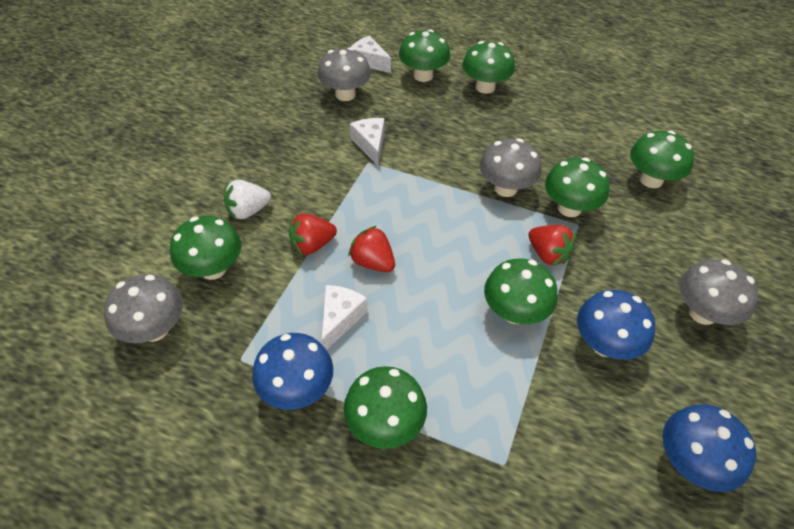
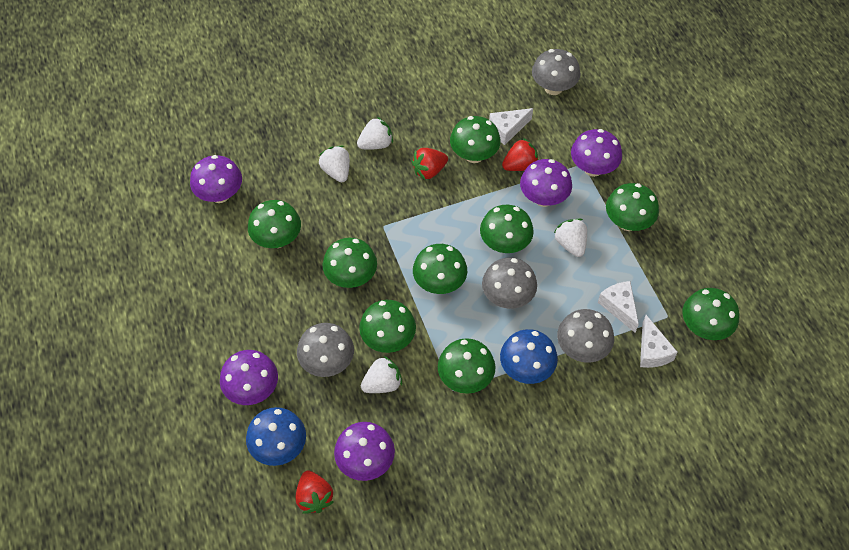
blue mushroom: [252,333,333,410] [577,290,655,360] [663,404,756,492] = 3 -> [246,407,306,466] [500,329,558,384] = 2
green mushroom: [170,216,241,280] [344,366,427,449] [399,29,450,82] [462,41,515,94] [484,259,557,324] [545,158,610,217] [630,131,694,188] = 7 -> [248,200,301,248] [323,238,377,288] [359,300,416,353] [413,244,467,294] [438,338,495,394] [450,116,501,163] [480,205,534,253] [606,183,659,231] [683,288,739,340] = 9
purple mushroom: none = 0 -> [190,155,242,203] [220,350,278,405] [334,422,395,481] [520,159,572,207] [571,129,622,177] = 5
white strawberry: [224,180,271,219] = 1 -> [319,146,350,182] [357,117,393,150] [361,356,402,393] [554,219,587,257] = 4

